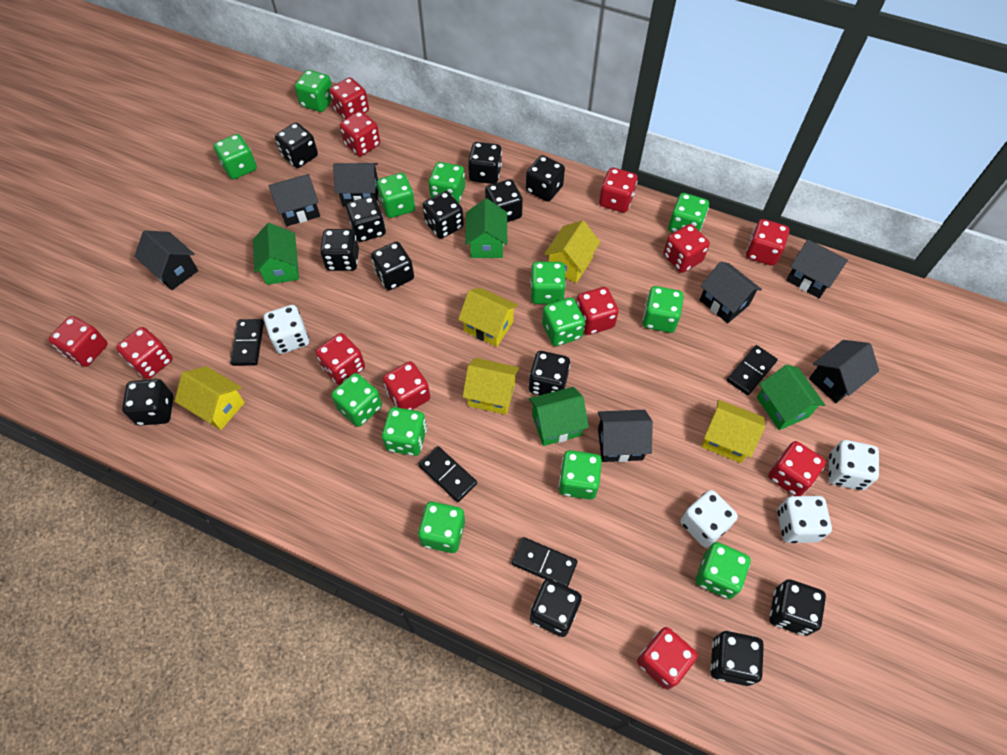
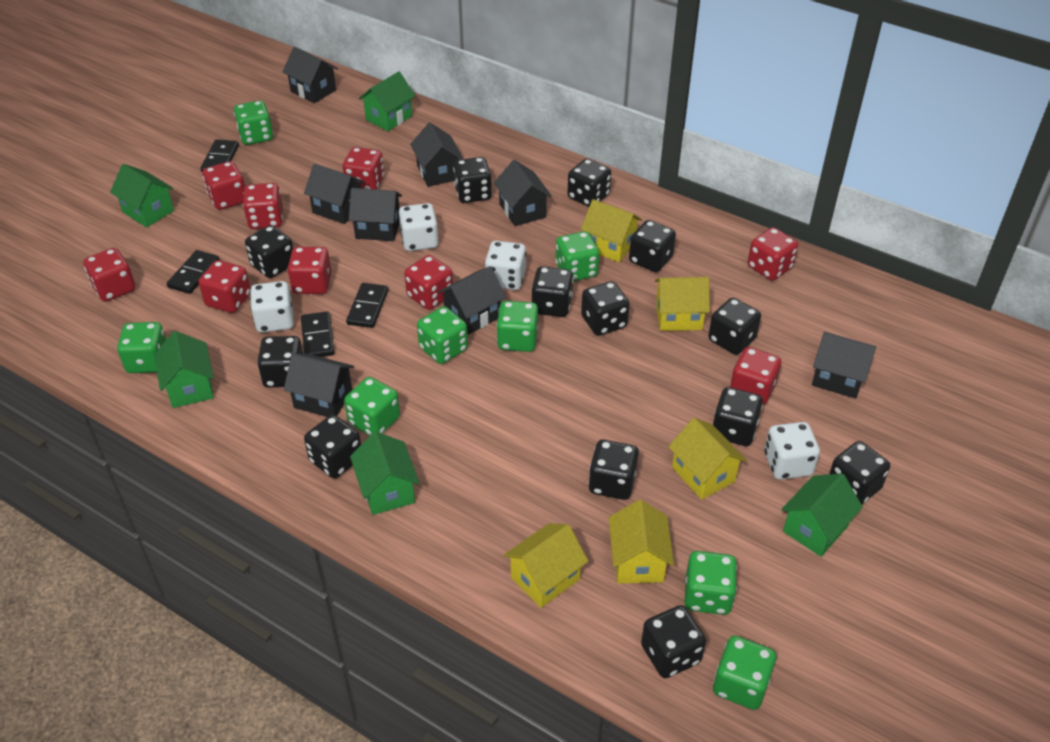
black house: [134,230,198,290] [269,174,320,226] [333,163,378,207] [598,410,653,462] [700,261,762,323] [786,240,848,298] [809,340,879,403] = 7 -> [283,47,338,103] [284,353,354,417] [304,164,365,224] [349,188,402,241] [410,123,463,187] [438,266,506,335] [494,160,552,226] [812,332,876,399] = 8
green dice: [213,134,257,179] [295,70,332,112] [331,373,382,427] [377,173,415,218] [382,407,427,456] [418,502,465,553] [429,162,465,203] [530,262,566,304] [542,298,585,346] [559,450,602,500] [643,286,684,333] [668,193,709,233] [696,542,751,599] = 13 -> [117,322,166,373] [234,100,273,145] [344,377,400,436] [417,306,468,364] [496,301,538,352] [556,231,599,281] [684,551,737,615] [713,636,776,710] = 8
green house: [253,223,299,285] [465,199,507,258] [529,387,589,446] [757,364,825,430] = 4 -> [110,164,174,228] [154,331,214,408] [350,432,419,515] [359,71,415,131] [781,473,863,557] = 5
red dice: [49,316,108,367] [116,327,173,379] [316,333,365,385] [329,77,369,119] [340,111,380,156] [383,361,430,410] [576,287,619,335] [599,168,638,213] [637,627,698,690] [663,224,710,273] [746,219,789,266] [768,441,826,496] = 12 -> [83,248,135,302] [198,260,251,313] [203,161,245,210] [243,183,283,229] [287,247,332,294] [343,147,384,189] [404,255,453,310] [730,347,781,405] [748,227,798,281] = 9

